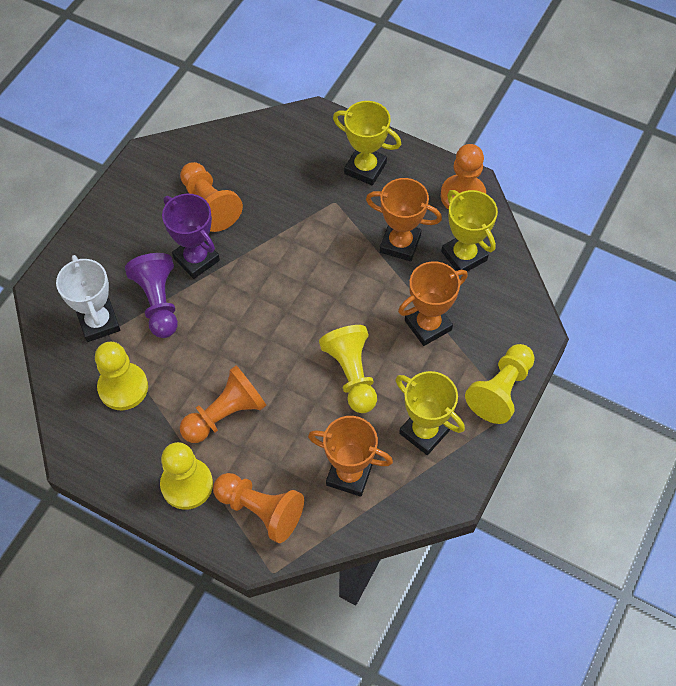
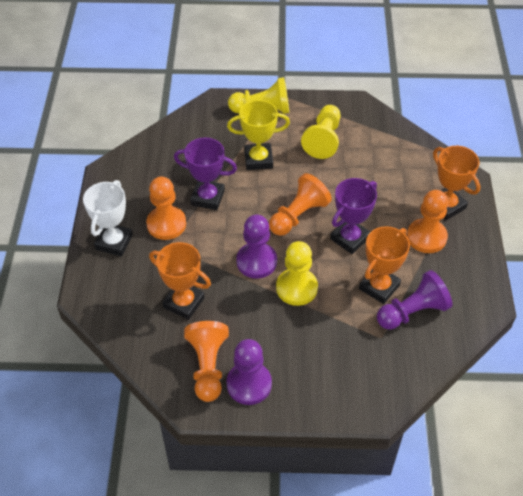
purple pawn: [125,253,178,338] = 1 -> [226,339,272,405] [236,214,277,279] [377,270,452,330] = 3
purple trophy: [162,194,220,279] = 1 -> [174,137,237,210] [330,178,377,254] = 2
yellow pawn: [95,342,148,410] [160,442,213,510] [319,325,377,413] [465,344,535,424] = 4 -> [228,77,289,114] [276,241,318,306] [301,105,341,159] = 3
yellow trophy: [333,101,401,186] [395,371,465,455] [441,190,498,272] = 3 -> [227,100,290,170] = 1

